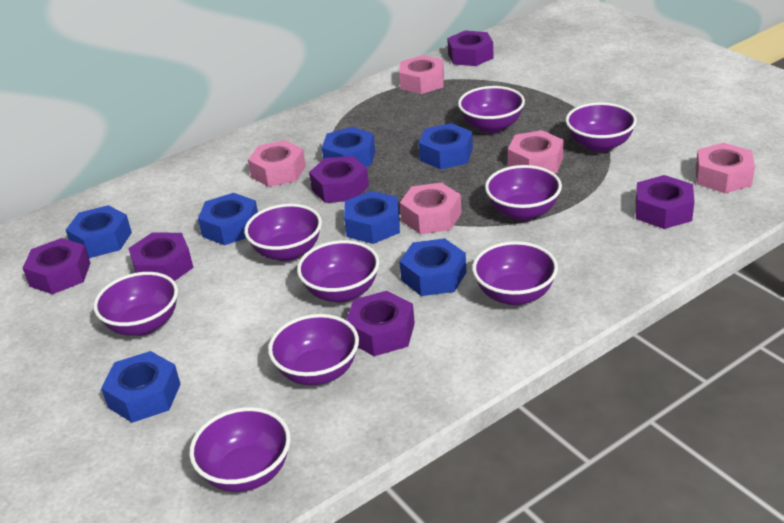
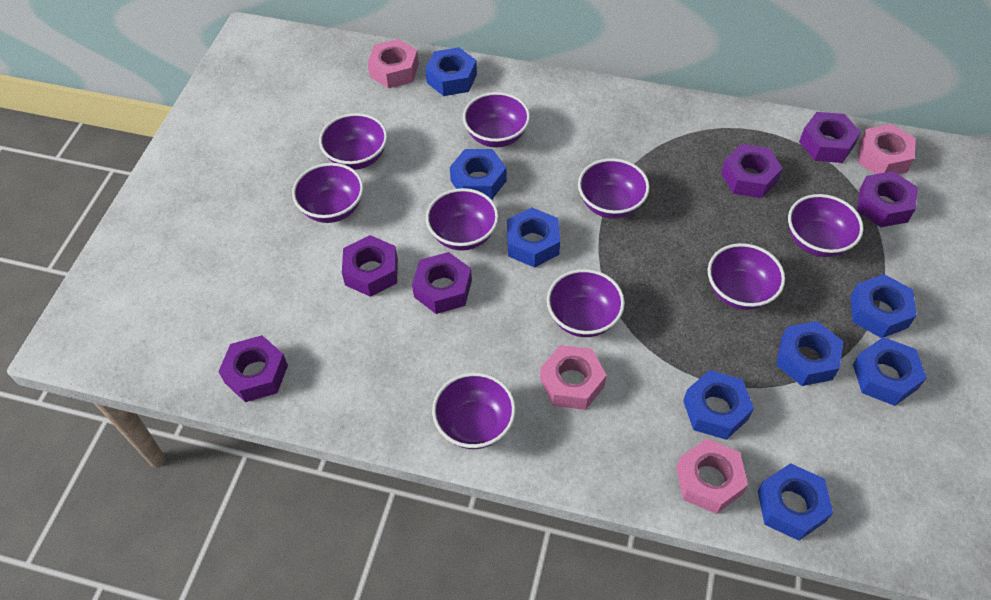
blue nut: [66,205,132,258] [101,351,181,423] [198,193,258,245] [322,127,375,167] [344,191,400,244] [399,238,467,296] [418,123,473,170] = 7 -> [425,47,477,96] [450,149,506,199] [507,207,560,268] [683,370,754,440] [758,463,833,541] [776,321,843,386] [850,274,917,338] [853,337,927,406] = 8
pink nut: [248,140,306,187] [399,55,444,94] [400,183,462,234] [508,130,564,173] [696,143,755,193] = 5 -> [368,39,419,88] [540,345,607,410] [676,439,748,514] [858,124,916,174] = 4

